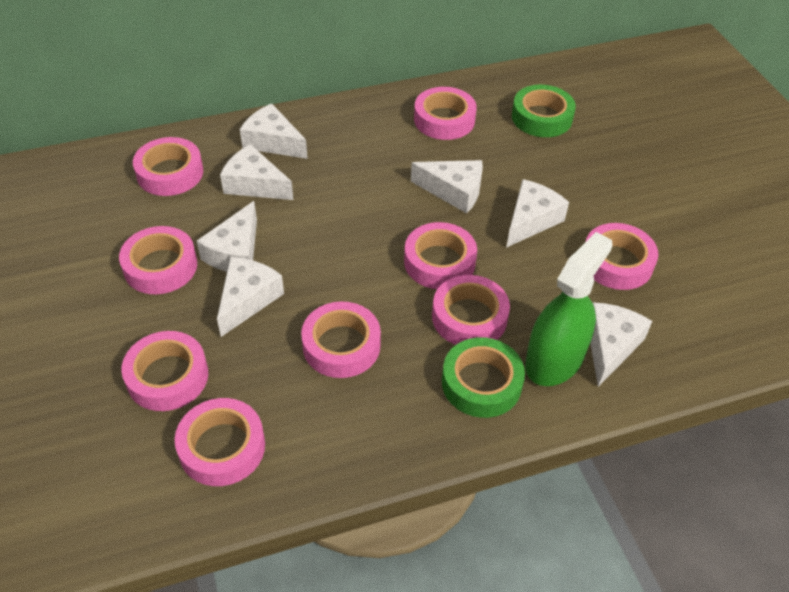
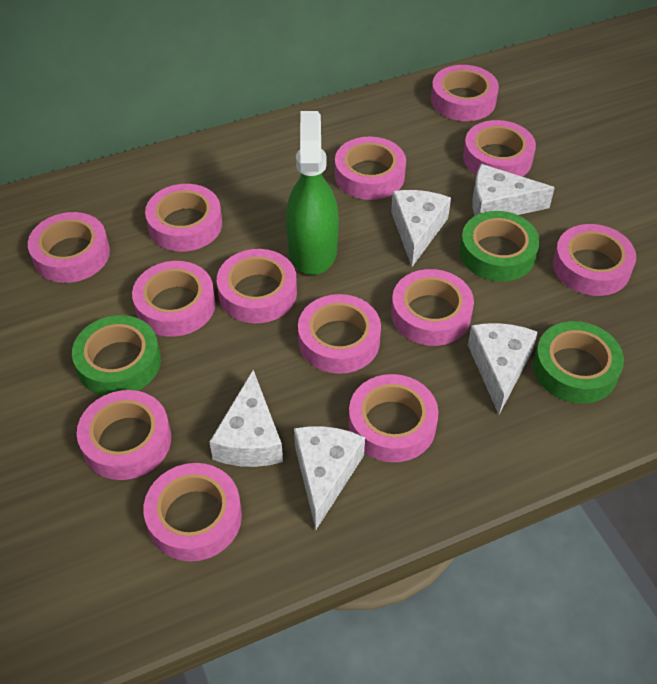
green tape: [442,337,525,418] [512,85,576,137] = 2 -> [72,315,161,396] [460,211,540,281] [533,321,624,404] = 3
pink tape: [119,226,197,294] [121,331,208,411] [133,137,203,196] [175,398,265,486] [301,301,381,378] [404,222,477,289] [414,87,477,140] [432,275,510,345] [586,223,658,290] = 9 -> [28,212,110,283] [77,390,171,480] [132,261,215,337] [143,463,242,561] [145,184,222,252] [217,249,297,323] [298,294,381,374] [335,137,406,200] [349,374,439,462] [391,269,474,346] [431,65,499,121] [463,120,536,177] [553,224,636,296] = 13
white cheese: [197,201,257,272] [217,257,284,337] [220,144,293,200] [240,103,308,159] [411,160,483,213] [506,179,569,248] [590,302,652,387] = 7 -> [209,370,283,467] [294,426,365,529] [391,190,451,267] [468,323,538,414] [472,164,555,216] = 5

